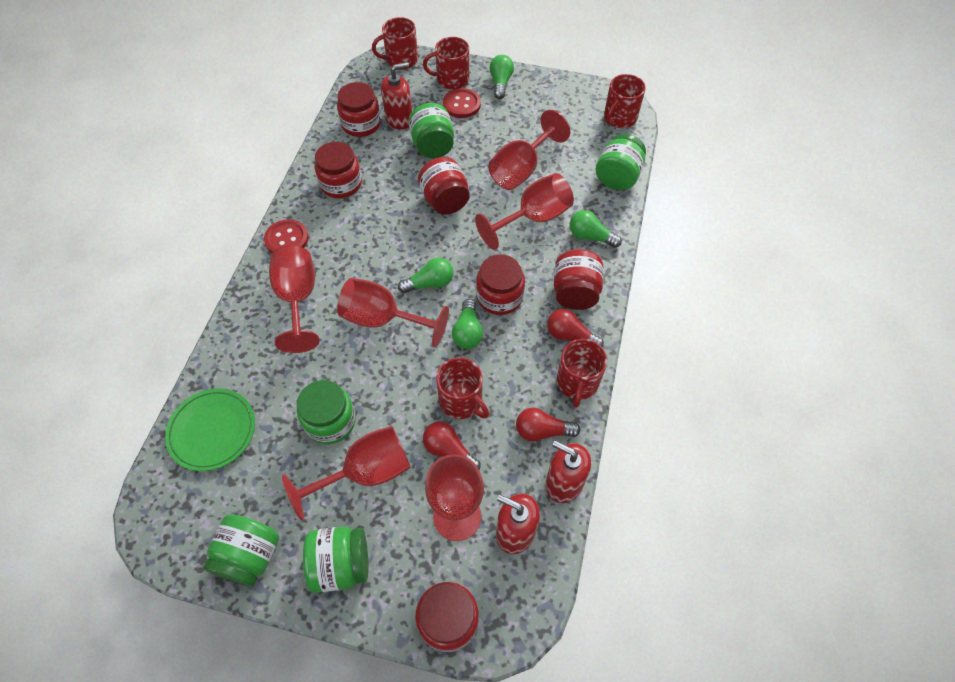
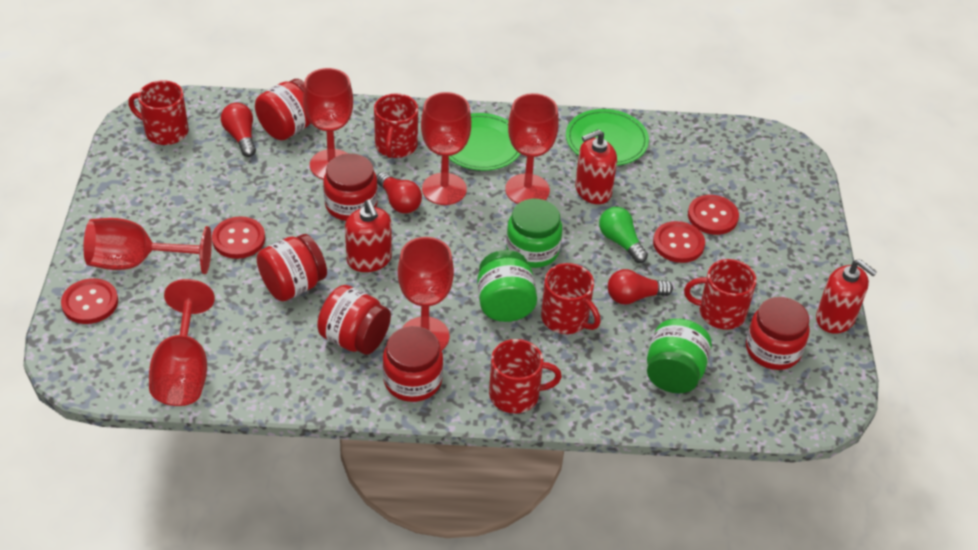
green jar: [203,514,279,587] [297,380,356,444] [303,526,368,593] [409,103,454,158] [596,134,646,190] = 5 -> [477,250,537,322] [506,199,562,268] [647,319,712,393] = 3
green light bulb: [398,258,453,293] [452,299,483,349] [490,55,514,99] [569,210,622,248] = 4 -> [599,207,648,263] = 1
green plate: [165,389,255,471] = 1 -> [449,113,520,171] [566,109,649,166] = 2
red button: [264,219,308,253] [443,88,481,118] = 2 -> [61,278,118,324] [212,217,265,259] [653,221,705,263] [688,195,739,235] = 4

